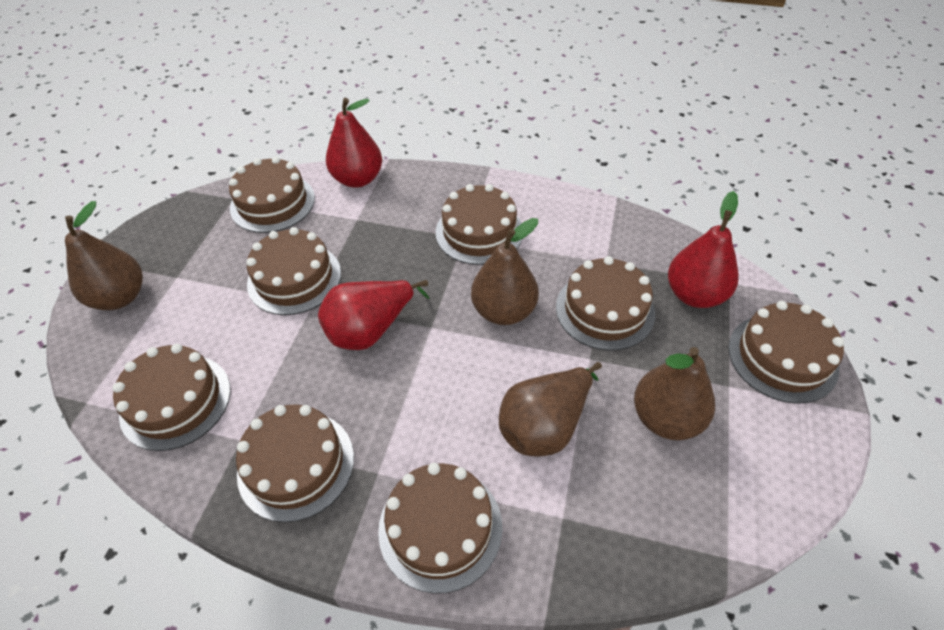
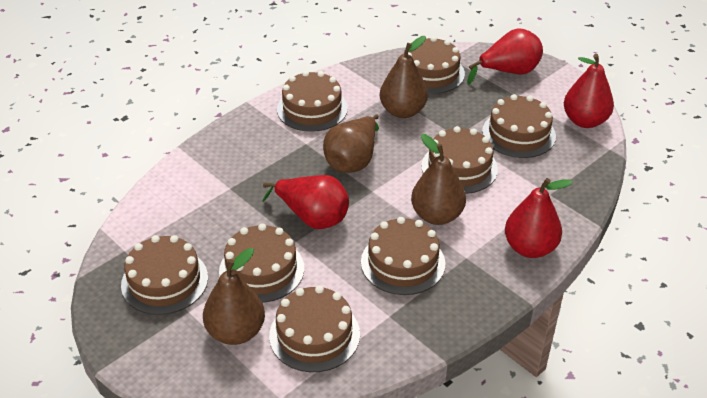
red pear: [318,280,430,350] [326,98,382,188] [668,191,739,308] = 3 -> [262,175,349,229] [467,28,543,84] [505,178,573,258] [564,54,614,128] = 4

